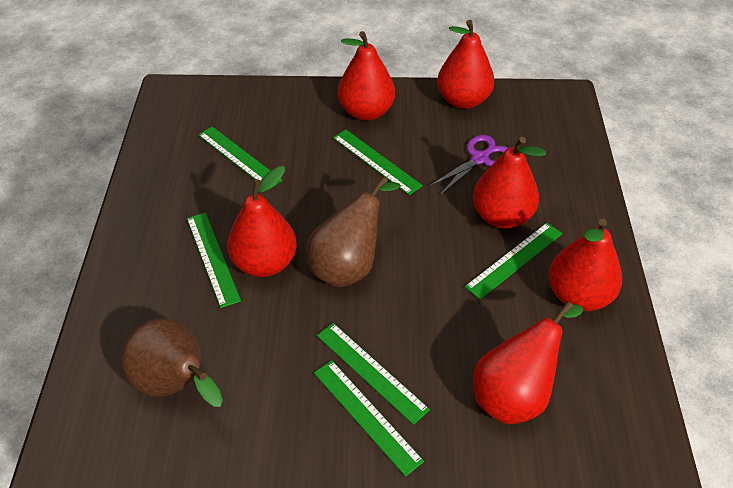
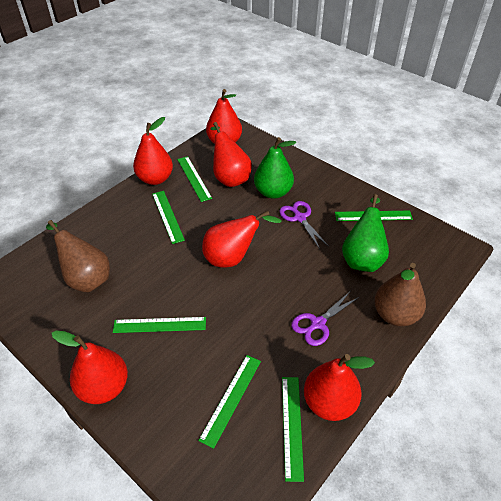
green pear: none = 0 -> [254,137,296,199] [342,194,389,272] = 2
purple scissors: [429,135,508,195] = 1 -> [279,201,328,249] [291,292,359,346] = 2

